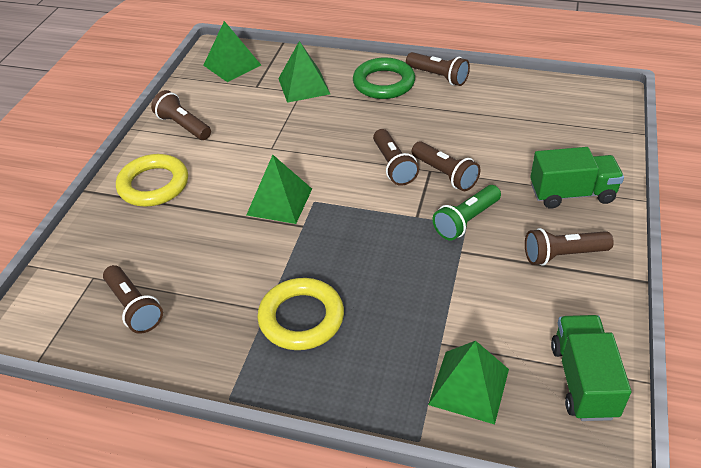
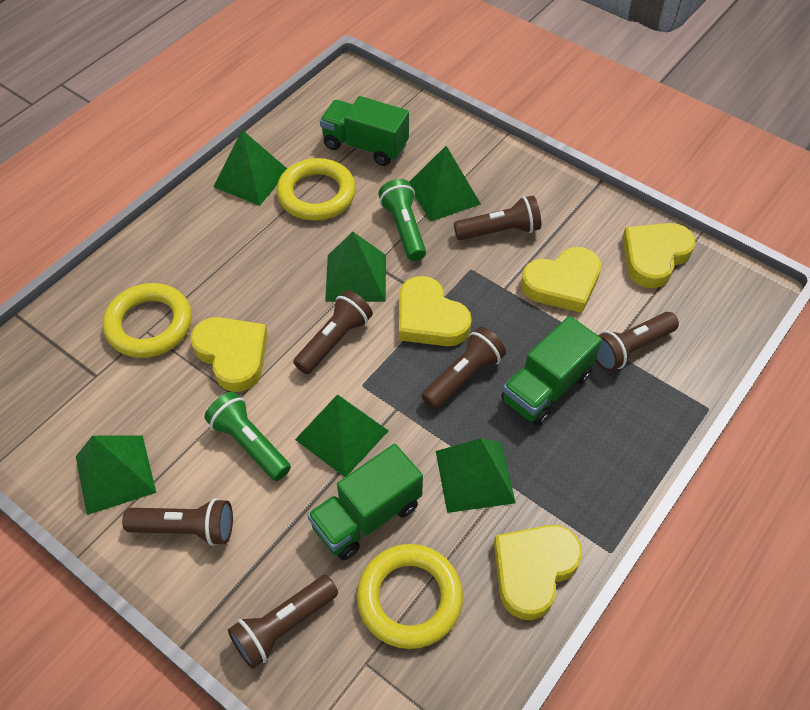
green flashlight: [433,185,501,241] = 1 -> [204,392,291,481] [378,179,426,261] = 2
green pyramid: [203,21,261,82] [247,155,312,224] [278,41,330,103] [428,341,509,425] = 4 -> [76,435,156,515] [214,130,287,206] [295,395,389,477] [325,232,386,302] [410,146,481,222] [436,438,516,513] = 6
green ring: [353,58,415,99] = 1 -> none = 0
green truck: [530,147,624,209] [551,315,631,421] = 2 -> [307,444,423,560] [320,96,409,166] [501,316,602,426] = 3
yellow heart: none = 0 -> [190,317,268,392] [399,276,472,346] [494,525,582,620] [521,247,601,313] [622,223,696,288] = 5
yellow ring: [116,154,188,207] [257,278,344,350] = 2 -> [103,283,192,358] [277,158,356,221] [357,544,463,649] = 3

